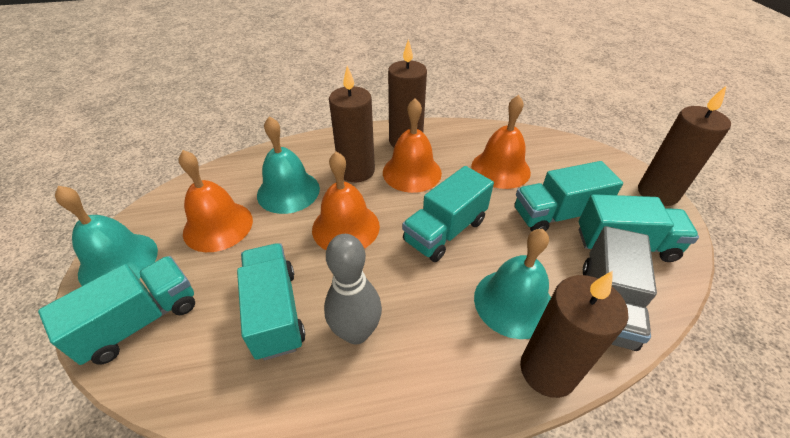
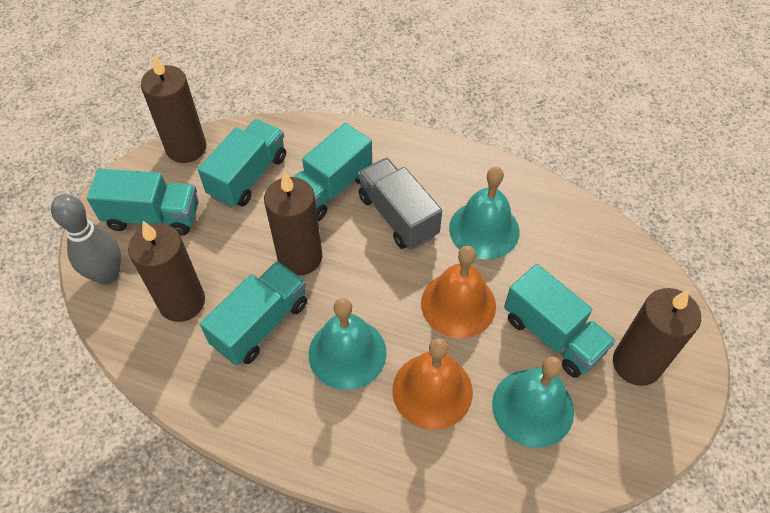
orange bell: [179,150,253,252] [312,152,380,250] [383,98,442,193] [471,95,531,189] = 4 -> [392,338,473,430] [421,246,496,338] = 2

